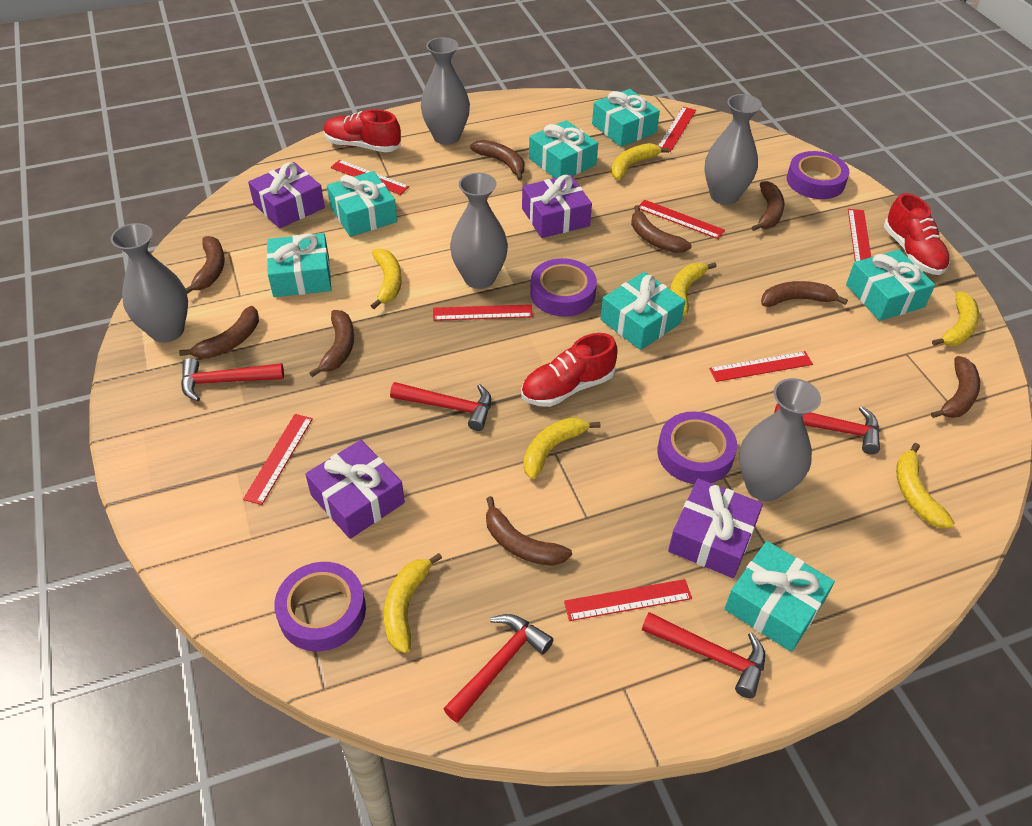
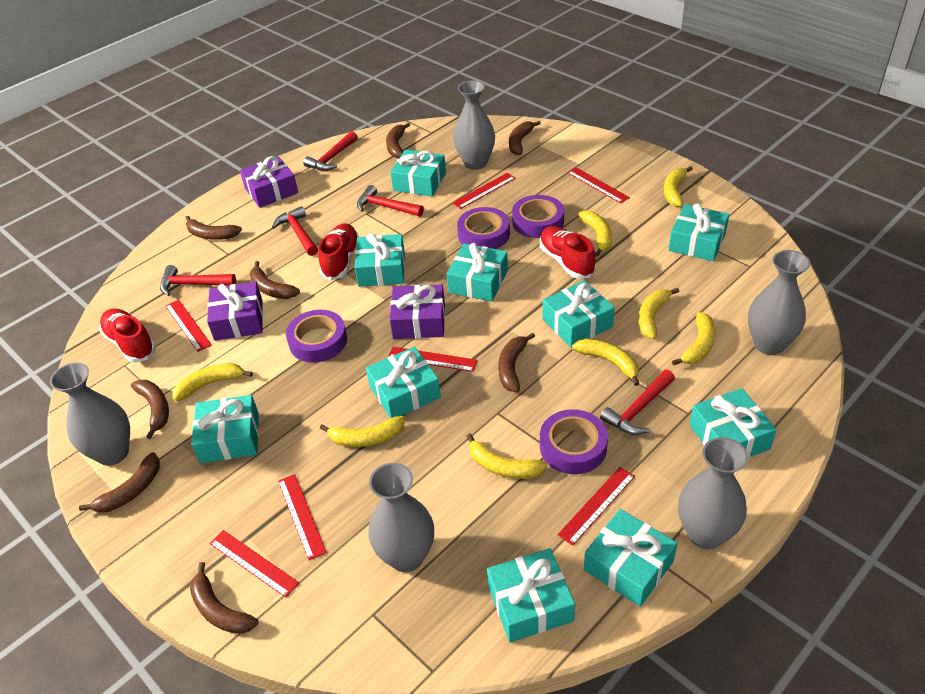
brown banana: [179,306,259,359] [186,236,225,294] [309,310,354,377] [470,140,524,181] [486,496,572,566] [631,205,692,253] [752,181,785,231] [761,281,848,307] [931,356,980,418] = 9 -> [79,452,160,513] [131,380,169,439] [185,216,242,240] [190,562,258,634] [250,261,300,299] [386,122,410,158] [498,333,535,392] [509,121,541,155] = 8
purple gift: [248,162,325,229] [305,440,405,539] [522,175,592,238] [668,478,763,578] = 4 -> [207,282,263,341] [240,156,298,208] [390,284,445,339] = 3
red ruler: [243,414,313,505] [331,160,409,195] [433,304,533,321] [564,579,692,621] [639,200,725,239] [658,107,696,152] [709,351,813,382] [848,209,871,262] = 8 -> [166,300,212,352] [210,530,299,598] [278,474,327,560] [388,347,478,372] [452,173,516,209] [557,467,635,546] [567,167,630,203] = 7
turquoise gift: [267,233,331,297] [327,171,397,237] [529,120,598,178] [592,89,660,147] [600,272,685,350] [724,541,835,652] [846,250,935,321] = 7 -> [191,395,259,463] [355,233,405,287] [366,347,441,418] [390,150,446,196] [447,243,508,302] [487,548,575,643] [543,280,615,348] [584,509,677,607] [669,203,729,261] [689,388,777,458] = 10
yellow banana: [371,248,402,309] [384,553,442,653] [523,417,600,479] [611,143,669,180] [670,262,717,316] [896,443,955,528] [932,291,979,346] = 7 -> [172,363,253,401] [320,416,405,447] [466,434,547,479] [572,338,639,386] [578,210,612,257] [639,288,679,339] [664,166,693,207] [672,312,715,366] = 8

